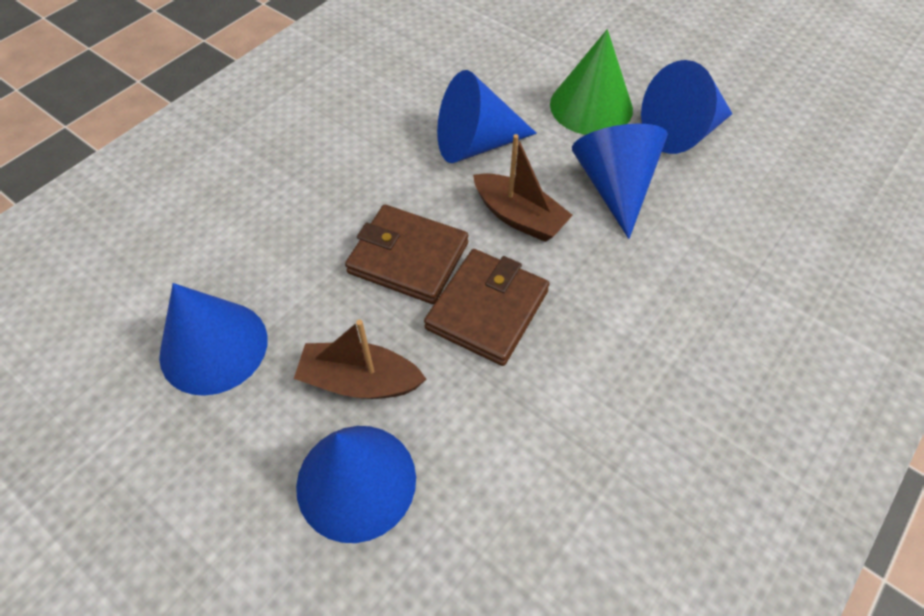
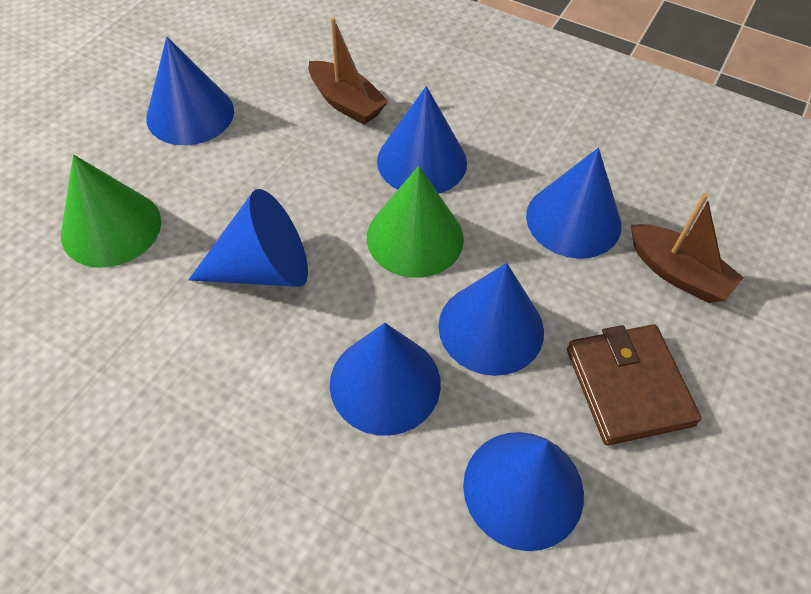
blue cone: [159,283,268,396] [296,426,416,543] [437,70,537,163] [572,124,668,239] [641,60,733,154] = 5 -> [146,37,234,145] [188,189,308,287] [330,323,441,436] [377,86,467,194] [438,263,544,376] [463,432,584,551] [526,148,621,259] = 7
brown wallet: [345,205,468,304] [424,249,549,366] = 2 -> [567,324,701,446] = 1
green cone: [550,29,633,135] = 1 -> [61,155,161,268] [367,166,464,278] = 2

